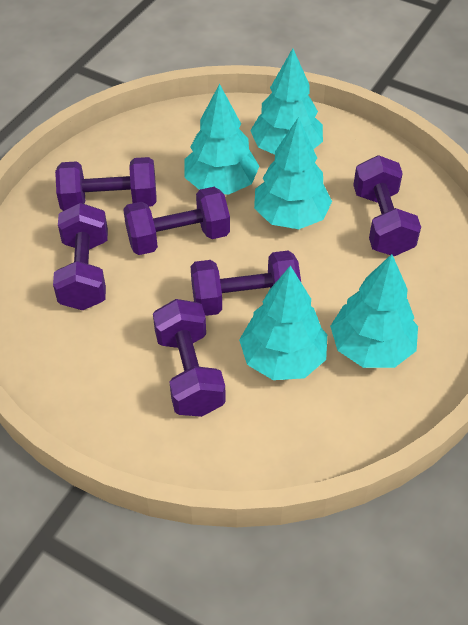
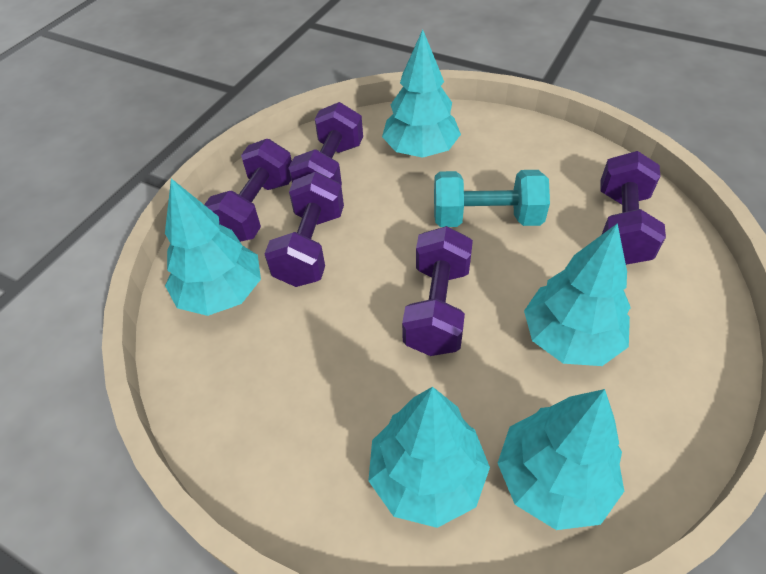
purple dumbbell: [53,203,108,310] [55,157,156,211] [123,187,230,255] [153,299,226,417] [191,251,301,316] [353,155,421,256] = 6 -> [204,139,292,242] [264,172,344,287] [289,102,363,185] [402,226,473,356] [600,151,666,265] = 5
turquoise dumbbell: none = 0 -> [434,170,550,227] = 1

